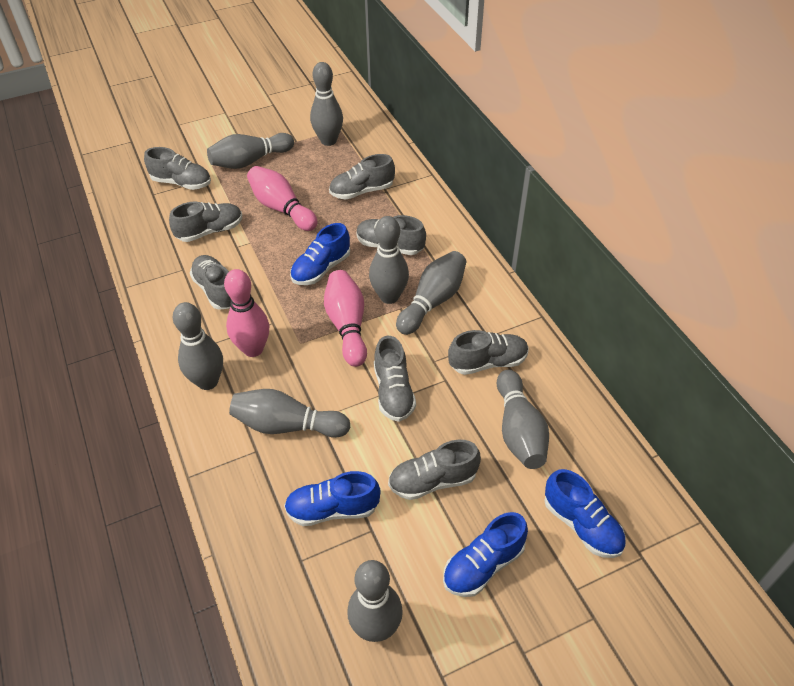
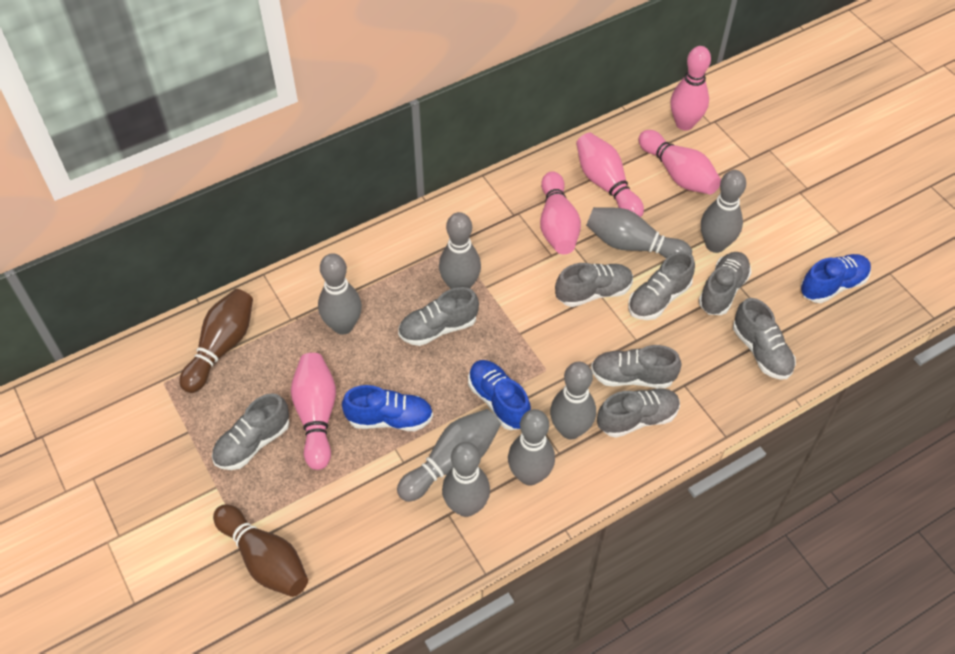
blue shoe: [284,471,381,526] [290,223,350,285] [443,512,528,597] [544,469,626,558] = 4 -> [342,385,433,431] [468,360,531,430] [800,254,871,303] = 3
brown bowling pin: none = 0 -> [179,289,253,393] [213,504,308,597] = 2
pink bowling pin: [224,269,269,357] [247,166,317,231] [324,270,367,367] = 3 -> [291,353,336,470] [540,171,581,254] [576,133,644,217] [638,130,721,194] [670,46,711,130] = 5

